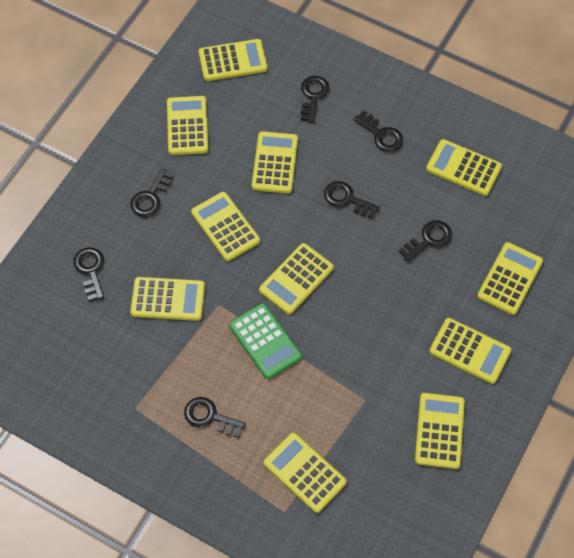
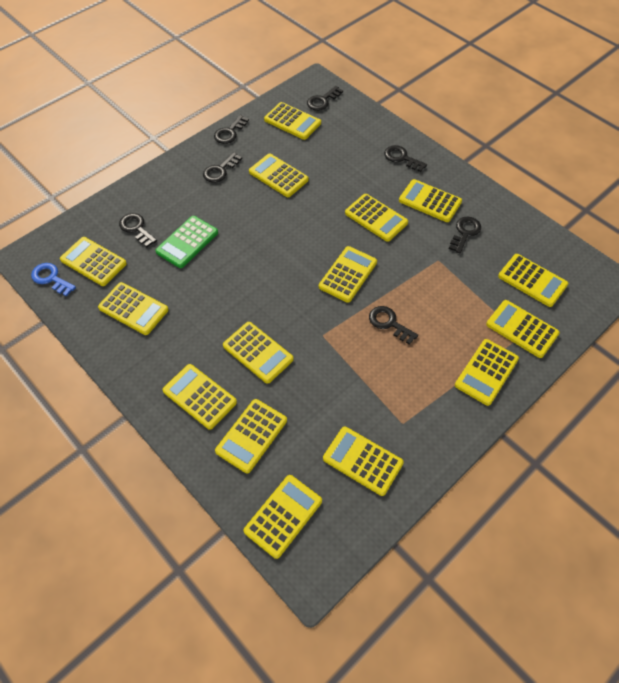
blue key: none = 0 -> [31,263,76,296] = 1
yellow calculator: [130,277,205,321] [167,96,208,155] [191,192,260,261] [199,39,267,81] [252,131,298,193] [259,243,334,315] [264,433,347,513] [415,393,465,469] [426,139,502,196] [429,318,511,384] [477,242,543,315] = 11 -> [60,237,127,286] [98,282,169,335] [163,364,237,430] [215,399,287,473] [223,322,293,384] [243,475,322,559] [249,154,309,197] [264,102,321,140] [319,246,377,303] [323,427,404,496] [345,194,408,242] [399,179,462,222] [455,339,519,406] [486,300,560,358] [498,254,568,307] = 15

